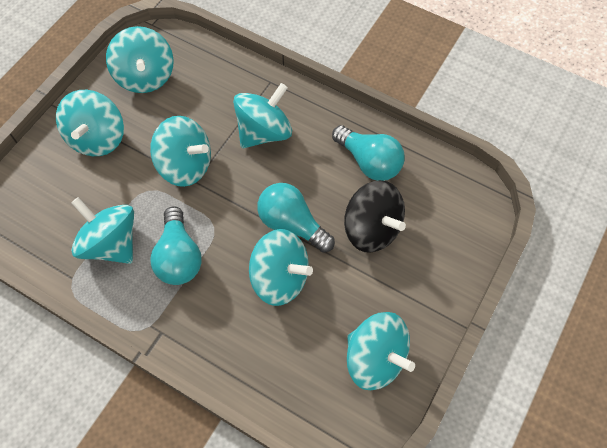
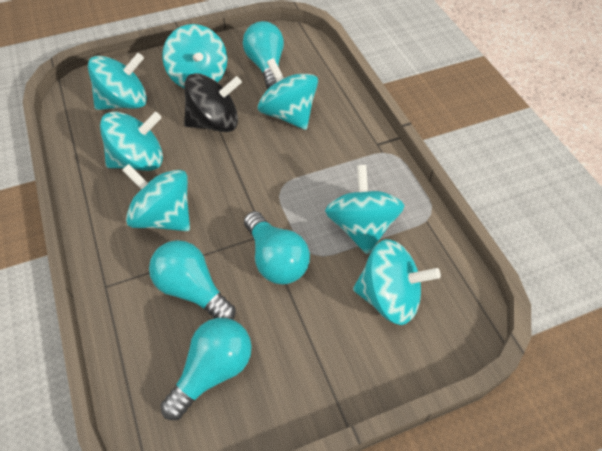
turquoise light bulb: [150,207,202,285] [257,183,335,253] [332,125,405,181] = 3 -> [149,240,236,320] [160,318,252,420] [243,21,284,89] [244,211,310,284] = 4

